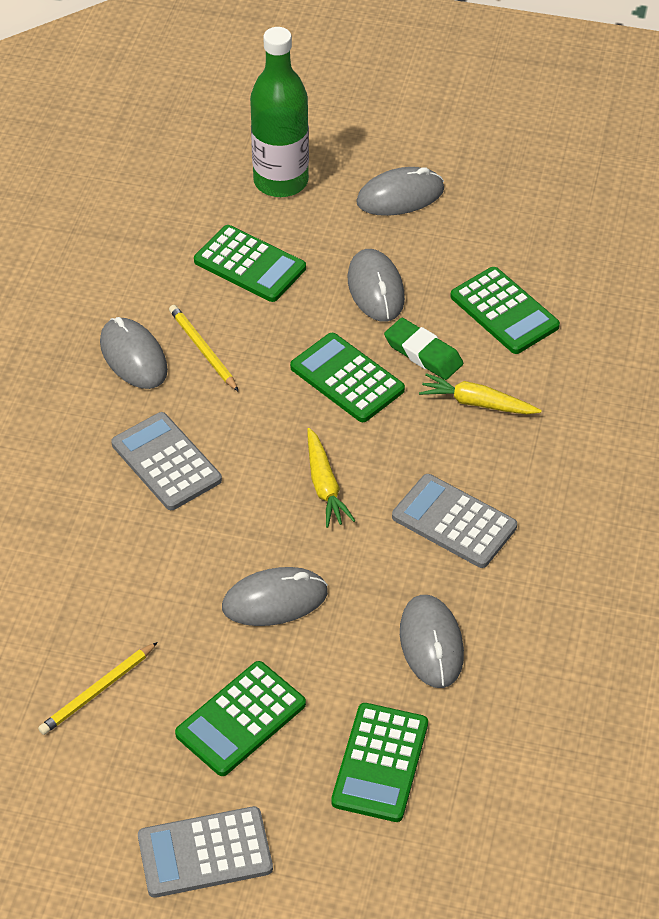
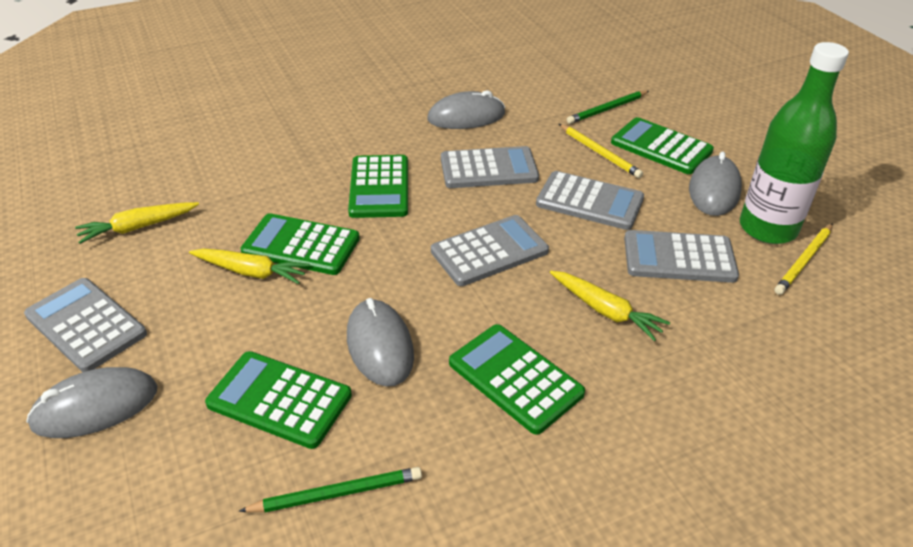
green eraser: [384,318,463,380] = 1 -> none = 0
green pencil: none = 0 -> [239,467,422,513] [567,91,649,124] = 2
grey calculator: [111,412,222,510] [138,806,273,898] [392,474,517,568] = 3 -> [24,278,147,372] [431,215,549,286] [441,146,539,188] [536,171,644,230] [624,230,739,283] = 5
grey mouse: [100,317,168,389] [222,567,328,626] [348,249,405,322] [356,167,444,216] [400,595,464,688] = 5 -> [26,367,157,438] [347,298,414,386] [427,90,505,129] [689,152,742,216] = 4
yellow carrot: [307,428,355,528] [419,373,542,414] = 2 -> [75,202,199,244] [189,248,310,284] [550,271,670,341] = 3

